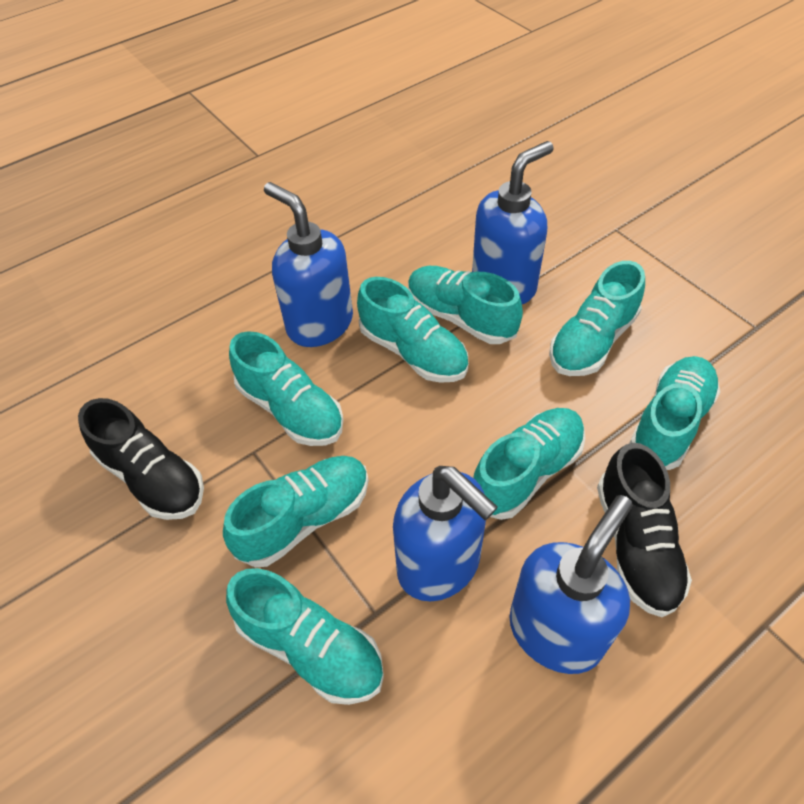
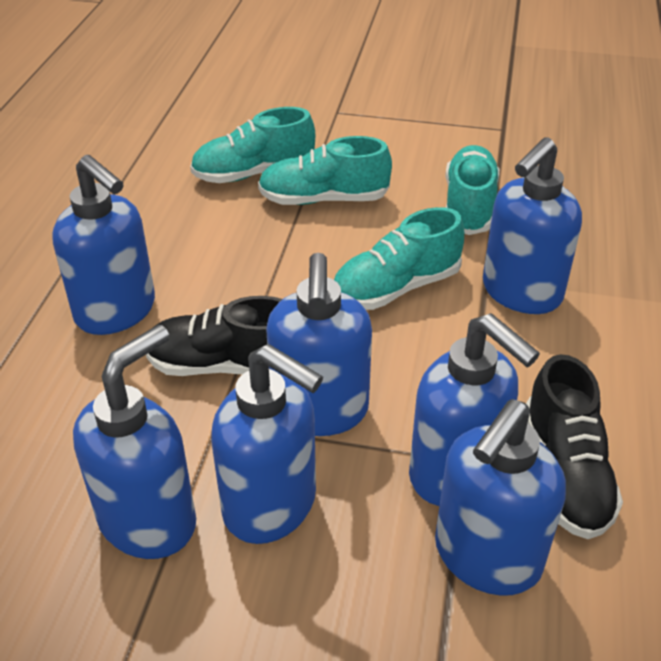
blue soap dispenser: [264,182,353,347] [393,466,498,601] [472,141,554,304] [509,495,633,674] = 4 -> [52,155,155,335] [73,325,196,559] [211,344,323,544] [266,253,372,436] [409,313,540,506] [435,399,566,596] [483,137,582,314] = 7
turquoise shoe: [223,456,369,567] [226,568,384,705] [229,331,344,446] [357,277,468,383] [408,266,523,344] [474,408,585,520] [549,261,645,376] [630,356,720,470] = 8 -> [190,107,315,183] [258,136,392,205] [334,207,464,310] [445,145,499,235] = 4

